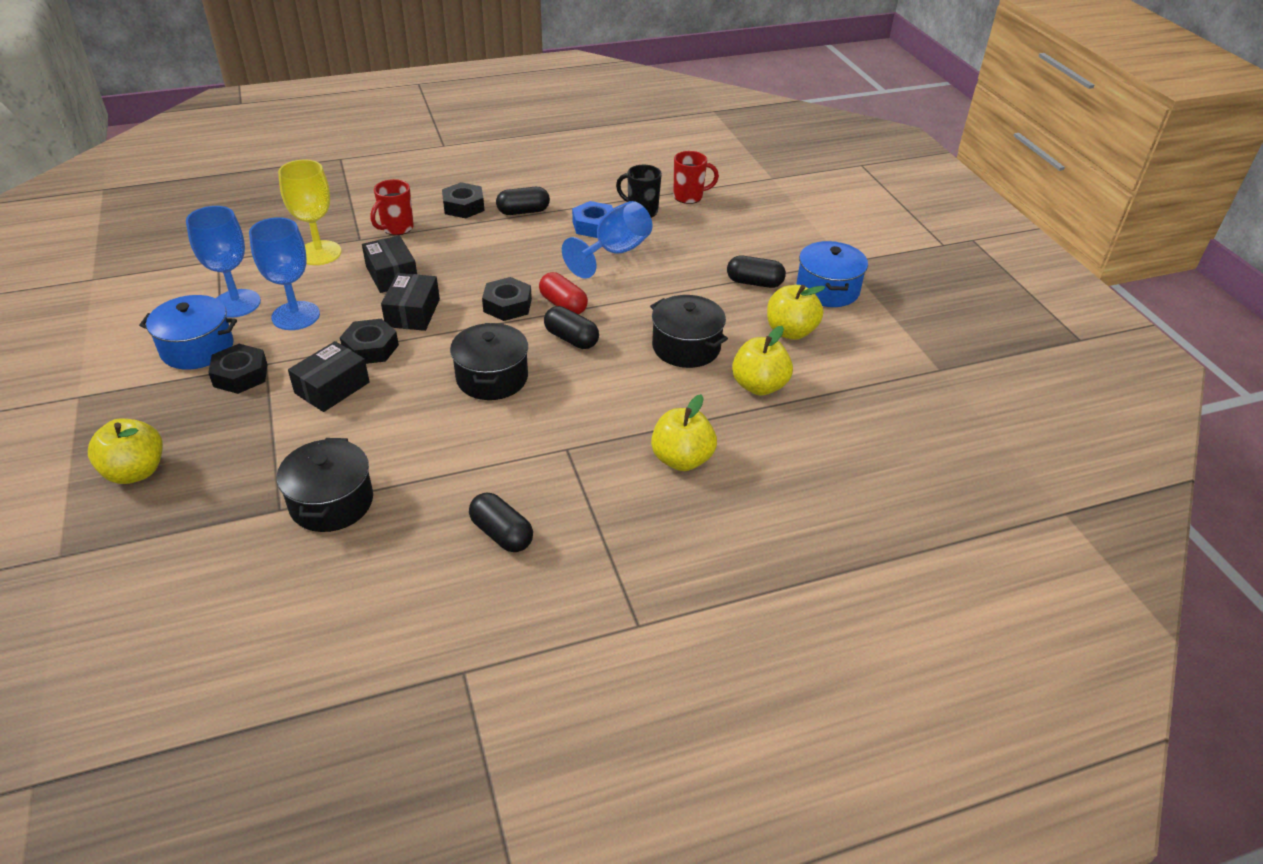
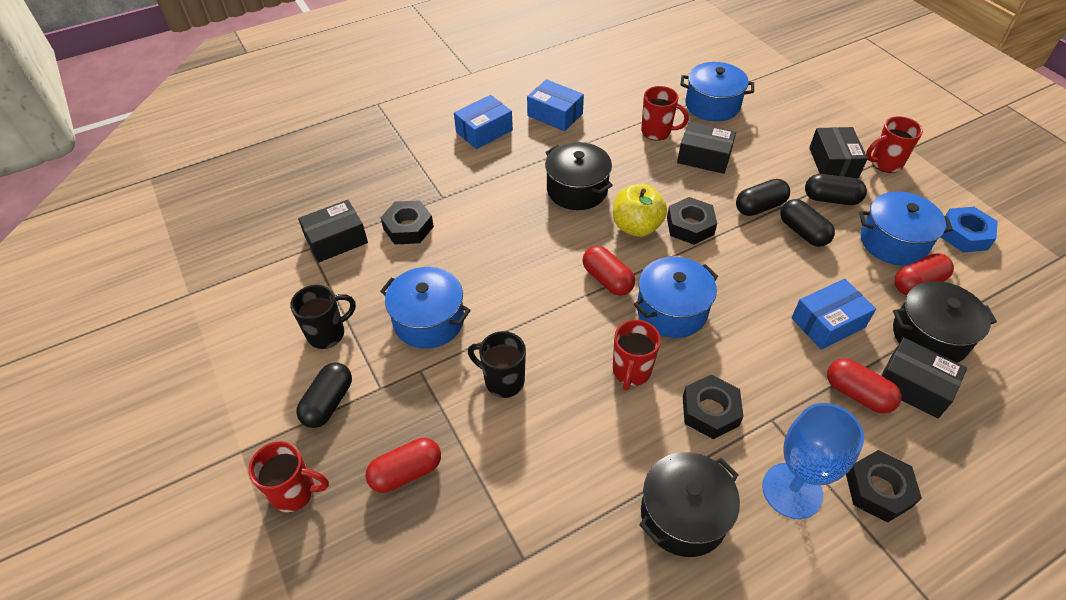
black box: [288,341,370,412] [362,235,417,293] [381,273,440,331] = 3 -> [298,200,368,263] [677,122,736,174] [809,127,868,178] [881,338,967,419] = 4
black mug: [616,165,662,218] = 1 -> [290,285,356,349] [468,331,526,398] = 2
blue box: none = 0 -> [454,95,513,149] [527,79,584,131] [792,278,876,350] = 3
blue goblet: [186,206,261,318] [249,217,320,330] [562,201,652,279] = 3 -> [762,403,864,519] = 1
blue pot: [139,295,237,369] [797,241,868,307] = 2 -> [380,267,471,349] [634,257,718,338] [680,62,754,122] [859,191,953,266] = 4
red capsule: [539,272,588,315] = 1 -> [366,438,441,493] [583,246,635,296] [827,358,901,414] [894,253,954,295] = 4
red mug: [371,179,414,235] [673,151,719,204] = 2 -> [248,441,329,512] [613,320,661,391] [641,86,689,141] [866,116,923,173] = 4
yellow apple: [88,419,163,484] [651,394,717,471] [732,326,793,396] [767,285,825,340] = 4 -> [613,184,667,237] = 1
yellow goblet: [278,160,342,265] = 1 -> none = 0

